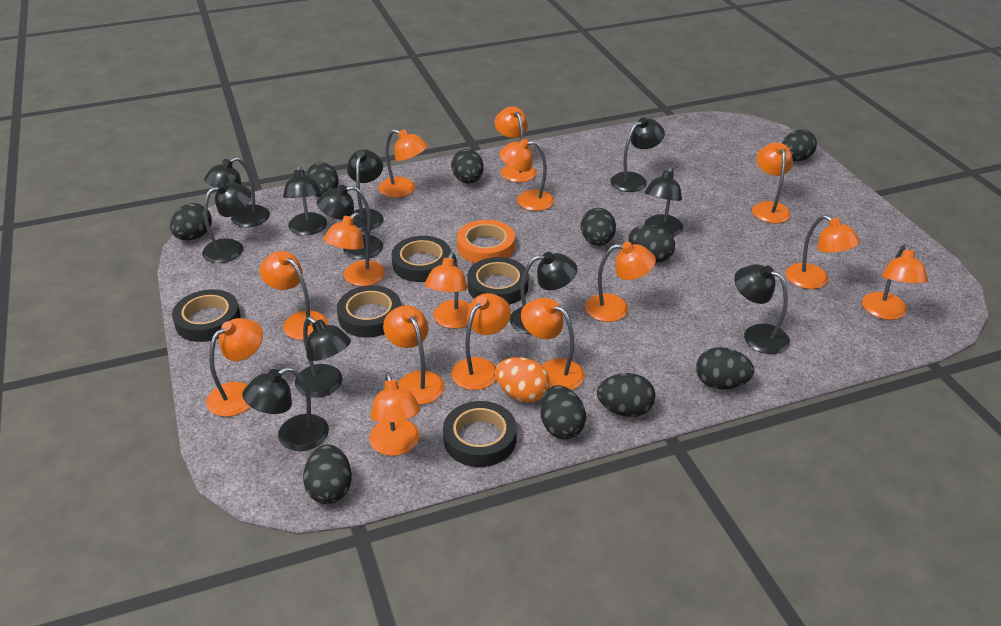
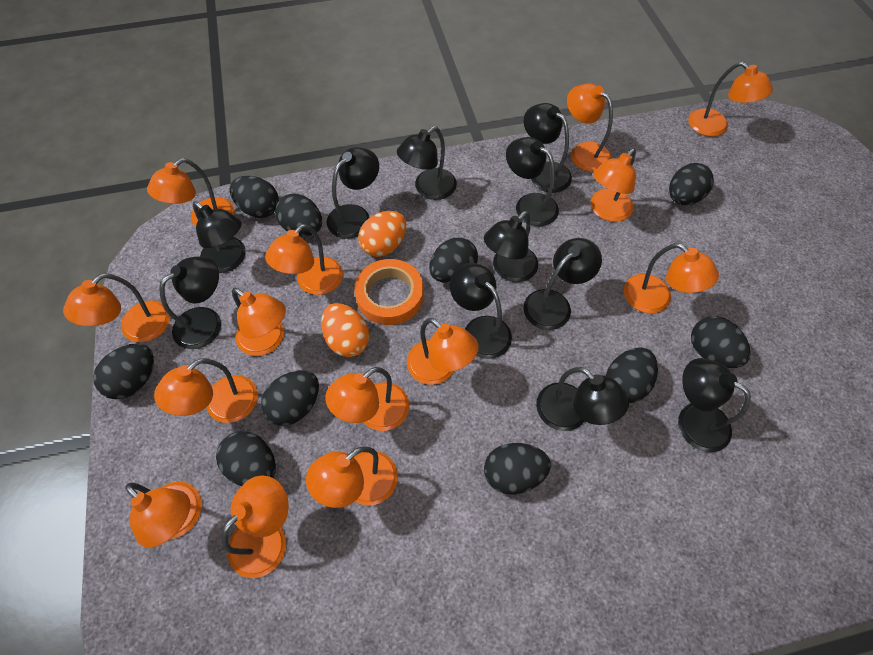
black tape: [172,289,241,342] [337,285,401,337] [391,236,451,282] [443,401,517,467] [467,257,529,305] = 5 -> none = 0
orange egg: [495,357,549,403] = 1 -> [321,303,369,357] [358,211,406,257] = 2
orange lamp: [206,318,263,417] [260,251,328,340] [323,212,385,286] [369,372,421,456] [379,129,428,198] [383,305,444,405] [425,252,470,329] [451,293,511,390] [495,107,537,182] [499,139,554,211] [521,298,585,390] [585,242,656,322] [752,142,793,223] [786,215,860,289] [862,244,928,320] = 15 -> [63,273,170,342] [125,482,202,548] [147,158,234,227] [154,358,258,423] [221,475,289,578] [232,287,286,356] [265,224,343,295] [306,446,398,508] [325,367,409,431] [407,318,479,385] [567,83,613,172] [591,148,636,222] [624,243,719,314] [688,62,773,137] = 14

